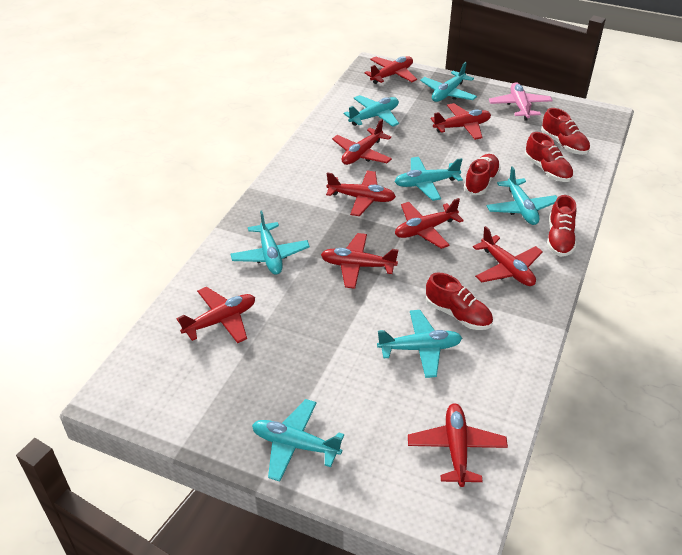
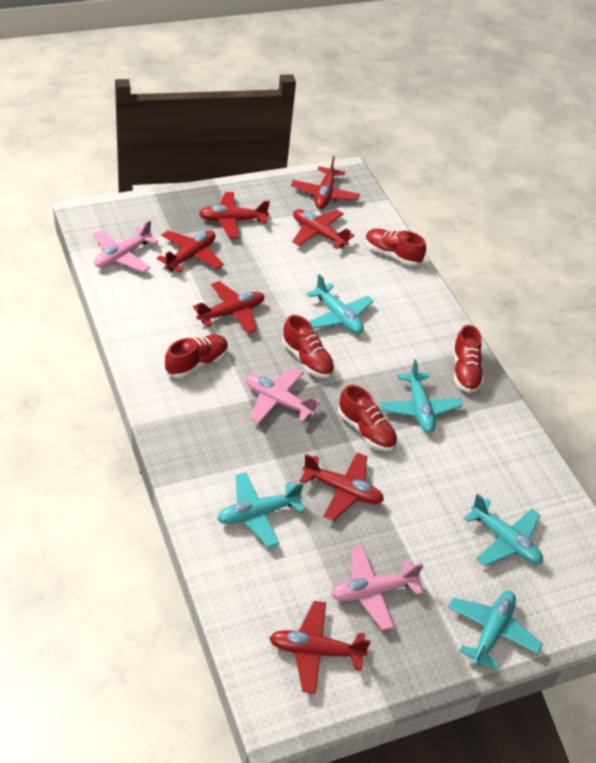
pink plane: [489,82,553,120] = 1 -> [93,220,159,272] [246,368,321,423] [331,546,424,631] = 3
red plane: [176,287,255,343] [321,233,398,289] [326,170,396,216] [332,119,392,165] [364,56,417,84] [395,198,464,249] [408,403,508,487] [431,103,491,140] [473,226,543,286] = 9 -> [157,230,224,273] [193,281,264,334] [199,192,270,238] [269,601,371,694] [291,156,360,209] [292,209,354,249] [300,452,384,521] = 7
turquoise plane: [230,210,310,275] [252,399,344,482] [344,95,399,127] [377,310,462,378] [395,157,463,201] [420,62,477,102] [487,166,557,225] = 7 -> [217,472,305,548] [307,274,374,334] [380,359,463,433] [448,591,543,671] [464,494,543,566] = 5

